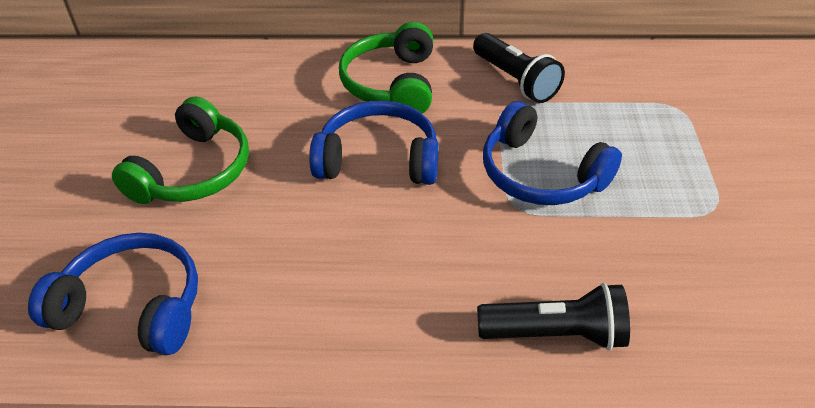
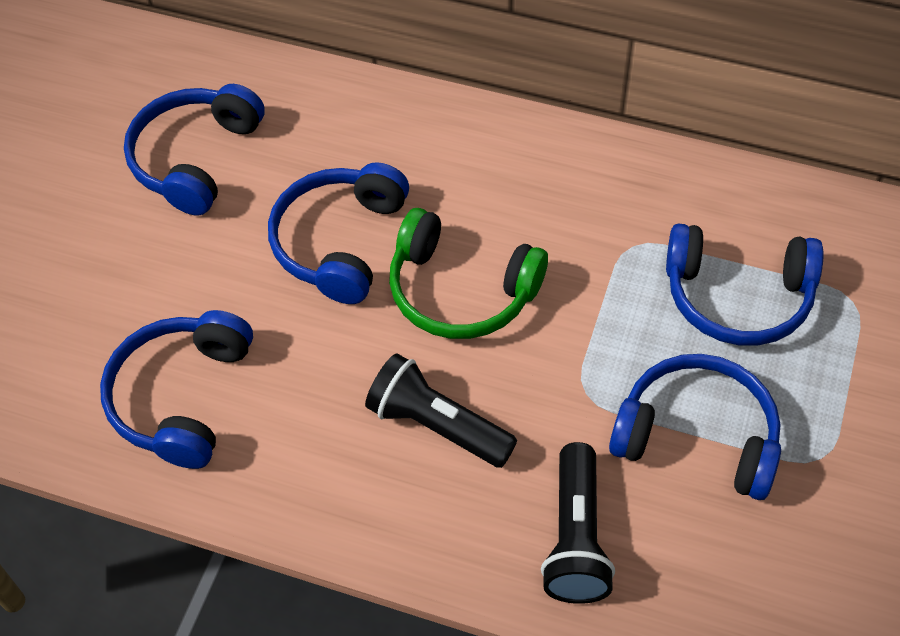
blue headphones: [28,233,198,355] [309,100,439,185] [483,101,622,205] = 3 -> [100,310,253,469] [124,84,265,215] [268,162,409,304] [609,354,781,500] [666,224,824,346] = 5
green headphones: [112,96,249,204] [339,22,433,114] = 2 -> [389,208,548,339] = 1

